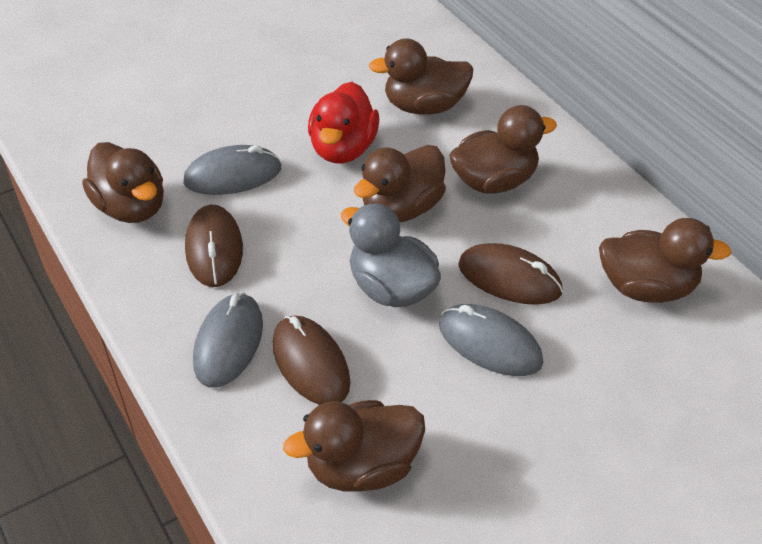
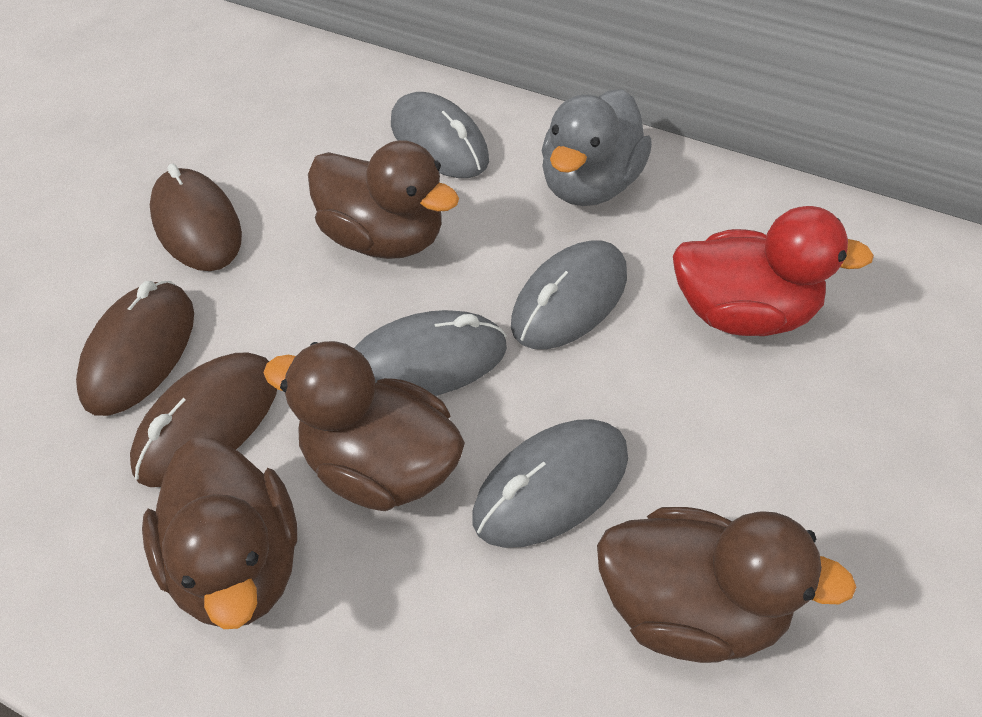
brown duck: [82,142,164,223] [283,400,425,492] [354,145,446,222] [369,39,473,114] [449,105,557,194] [599,218,732,303] = 6 -> [142,438,297,629] [263,341,465,511] [308,140,459,259] [597,507,857,663] = 4
grey mouse: [183,145,281,195] [193,292,263,388] [439,304,543,376] = 3 -> [354,310,507,396] [391,92,489,178] [472,419,628,548] [511,240,627,349] = 4

